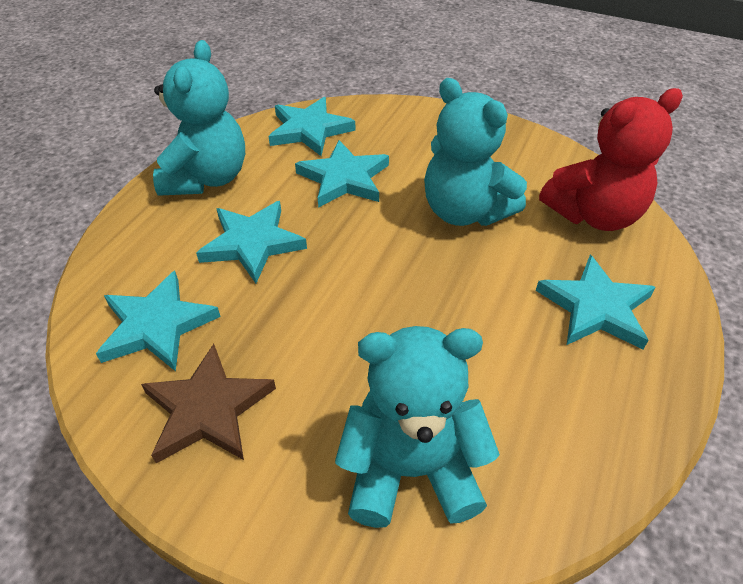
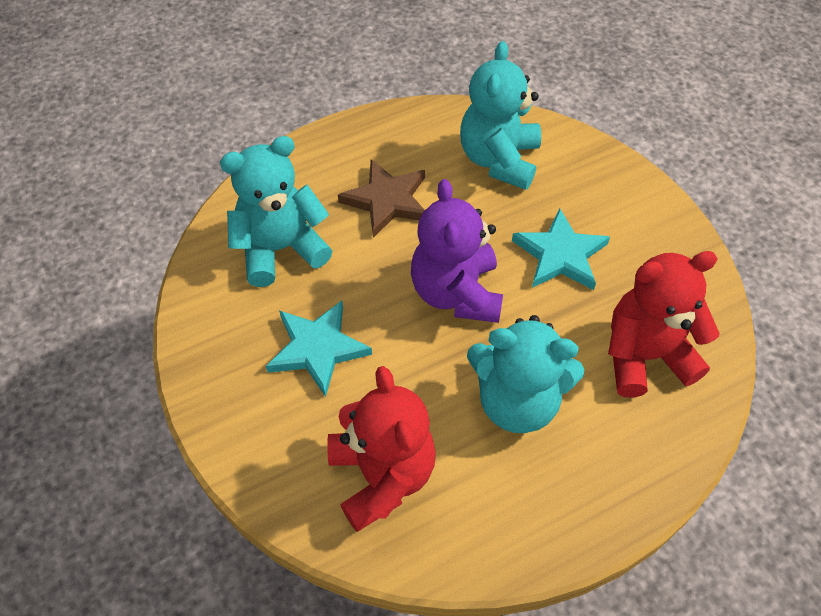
purple teddy bear: none = 0 -> [411,179,503,323] = 1
red teddy bear: [539,88,683,231] = 1 -> [327,366,436,532] [608,251,720,398] = 2
turquoise star: [96,271,221,371] [196,201,307,283] [268,97,356,156] [295,140,389,208] [536,255,656,349] = 5 -> [266,301,372,397] [512,208,610,290] = 2

